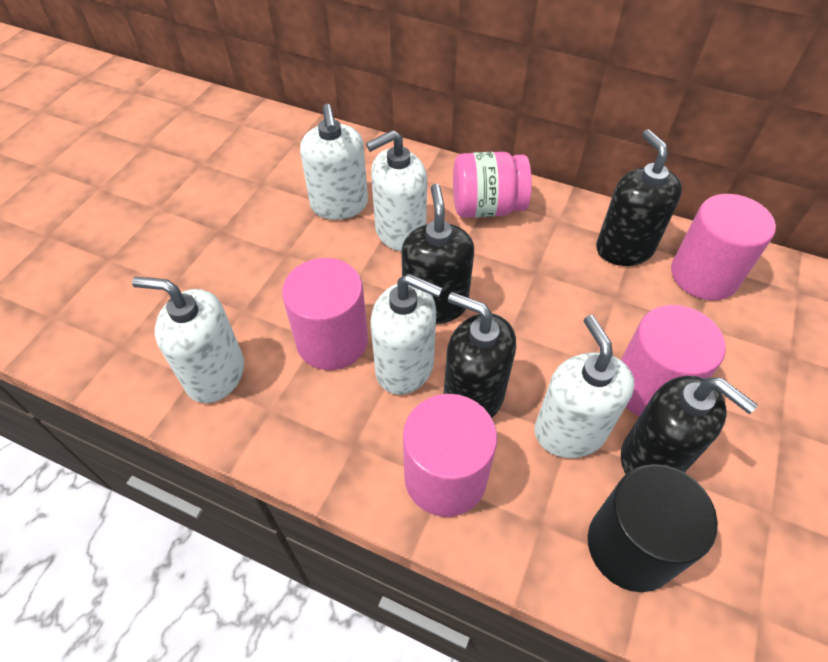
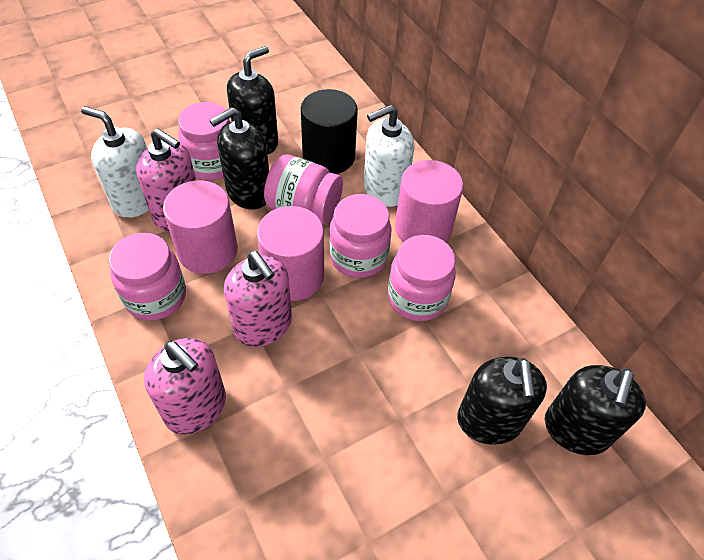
pink cylinder: [282,258,368,370] [403,394,497,517] [621,305,726,417] [671,194,776,300] = 4 -> [163,180,238,274] [257,206,324,301] [395,160,463,242] = 3
pink jar: [453,152,532,218] = 1 -> [109,233,186,321] [178,102,231,180] [264,155,343,224] [329,194,392,278] [388,235,456,321] = 5
pink soap dispenser: none = 0 -> [136,128,196,231] [144,338,226,434] [224,251,292,347] = 3
white soap dispenser: [132,277,244,403] [300,104,368,220] [366,130,427,251] [371,274,443,395] [534,315,635,458] = 5 -> [81,106,149,218] [363,105,414,207] = 2

